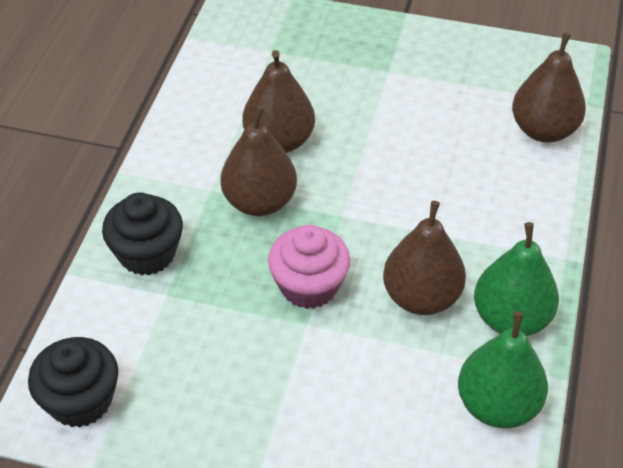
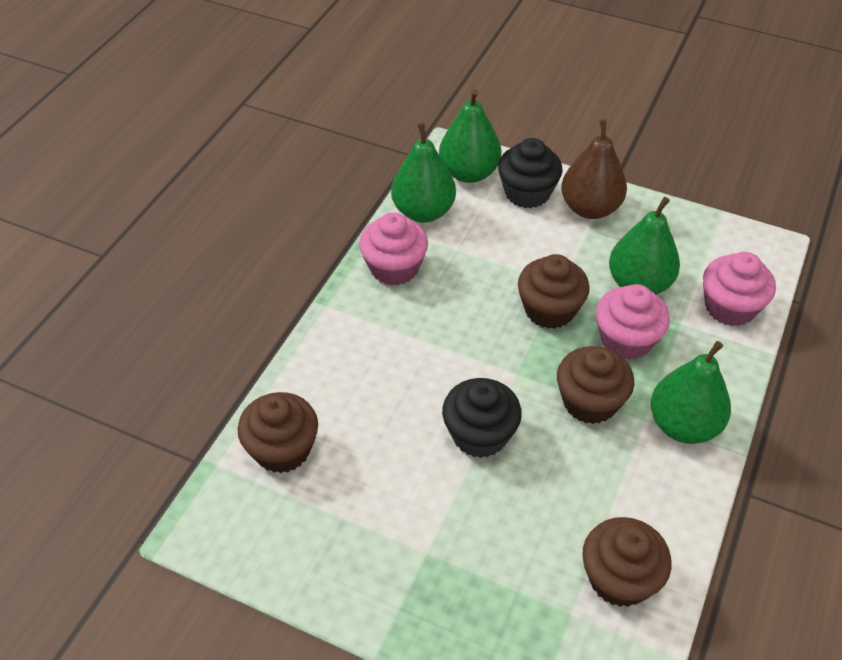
brown cupcake: none = 0 -> [238,392,318,473] [518,254,590,329] [557,346,634,424] [582,517,671,607] = 4
brown pear: [220,105,297,216] [242,50,315,153] [383,201,466,315] [512,33,586,142] = 4 -> [561,119,627,219] = 1
green pear: [458,311,548,428] [474,222,559,336] = 2 -> [391,123,456,223] [439,89,501,183] [609,197,680,295] [651,341,731,444] = 4
pink cupcake: [268,225,350,309] = 1 -> [359,212,428,286] [596,284,670,360] [703,252,776,326] = 3

